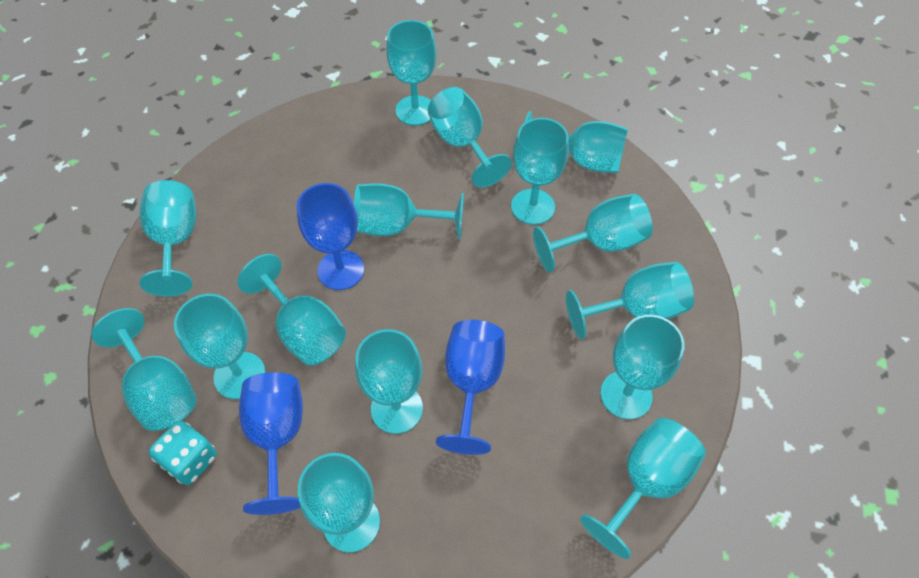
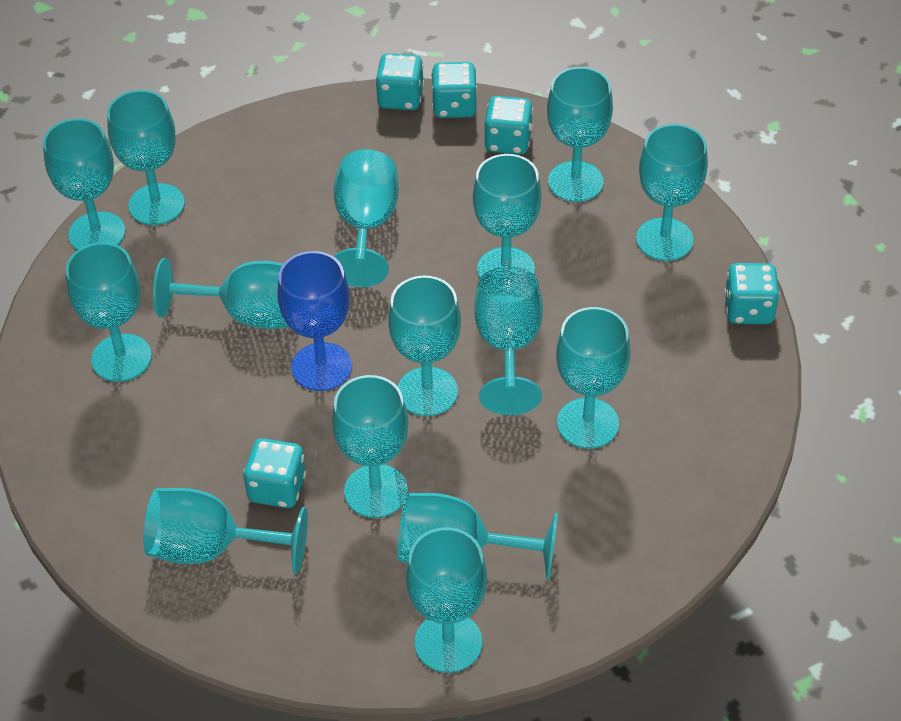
blue goblet: [239,372,303,515] [296,183,364,290] [436,320,505,455] = 3 -> [277,251,352,391] = 1
turquoise dice: [149,420,217,485] = 1 -> [243,438,306,508] [375,53,424,110] [431,62,477,118] [484,96,533,155] [724,263,780,324] = 5

